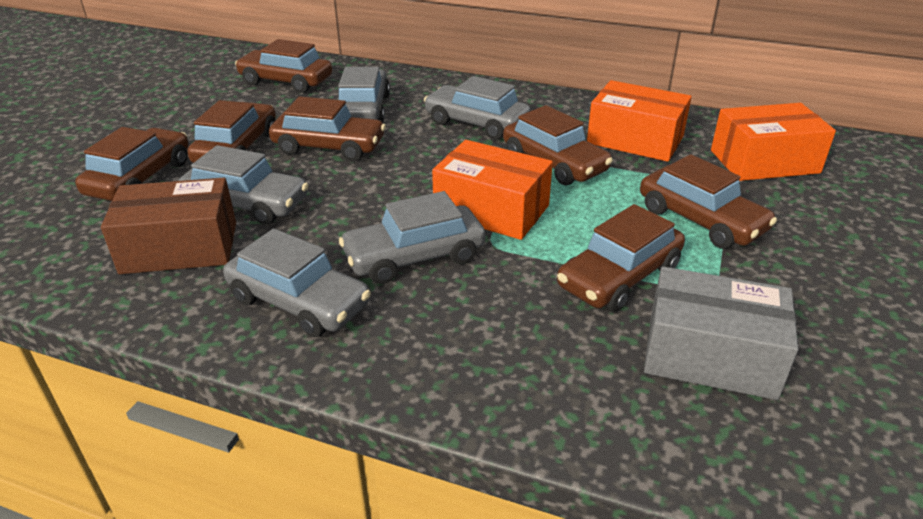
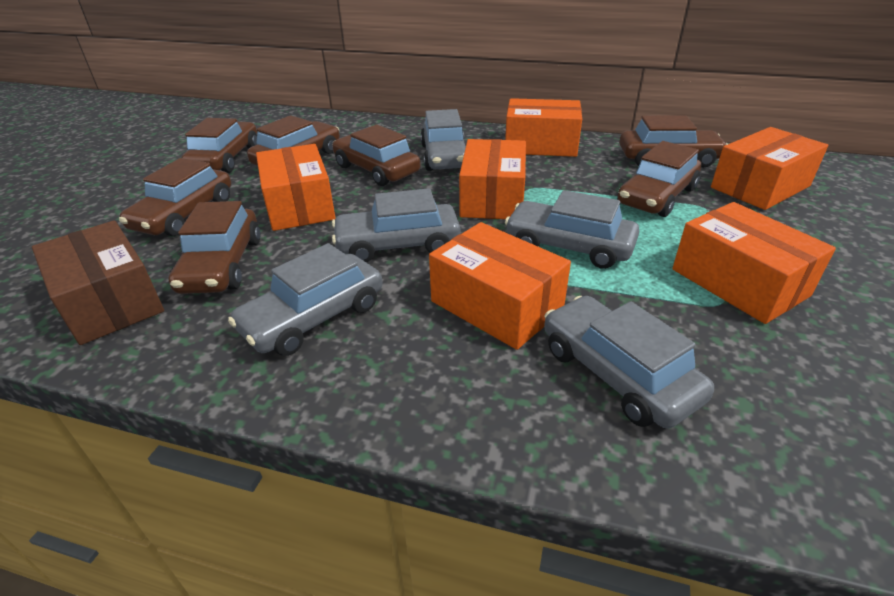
grey box: [644,266,799,400] = 1 -> none = 0
orange box: [432,140,553,240] [587,80,692,162] [711,103,836,181] = 3 -> [256,144,335,231] [429,222,571,350] [459,139,526,219] [505,98,582,157] [672,202,836,324] [711,127,828,210] = 6

